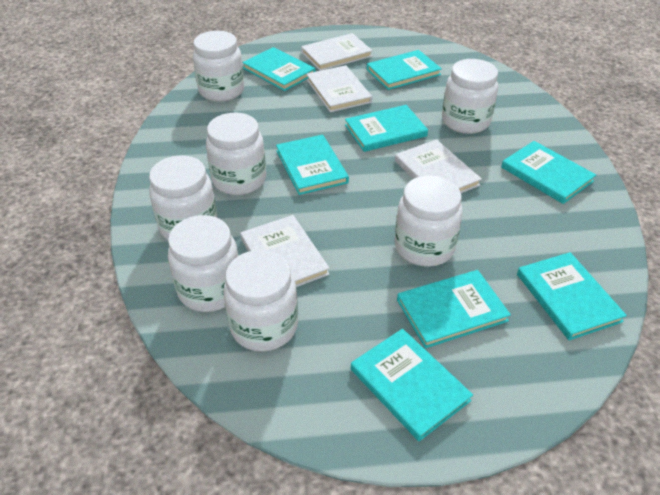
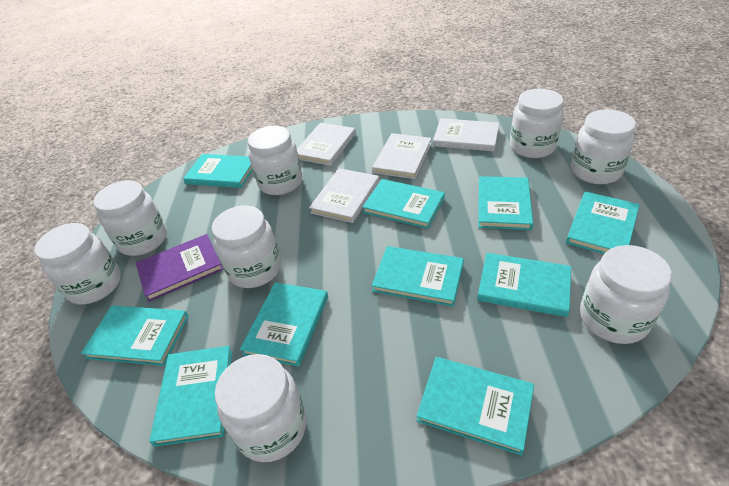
purple book: none = 0 -> [136,234,223,302] = 1
turquoise book: [242,47,316,91] [276,135,349,195] [345,105,428,152] [351,329,473,441] [367,50,442,90] [397,270,511,348] [501,141,596,204] [517,252,627,340] = 8 -> [81,306,189,366] [149,346,233,447] [183,154,252,188] [240,282,328,367] [362,179,445,229] [372,246,464,307] [417,357,534,456] [477,253,571,317] [478,176,533,230] [566,192,640,254] = 10
white jar: [149,155,218,240] [168,215,239,312] [193,31,244,102] [206,113,266,195] [224,250,298,352] [395,175,463,267] [442,59,498,134] = 7 -> [35,223,121,305] [93,180,167,256] [212,206,281,288] [215,354,307,462] [247,126,303,195] [510,89,564,158] [571,109,636,184] [580,245,672,344] = 8

